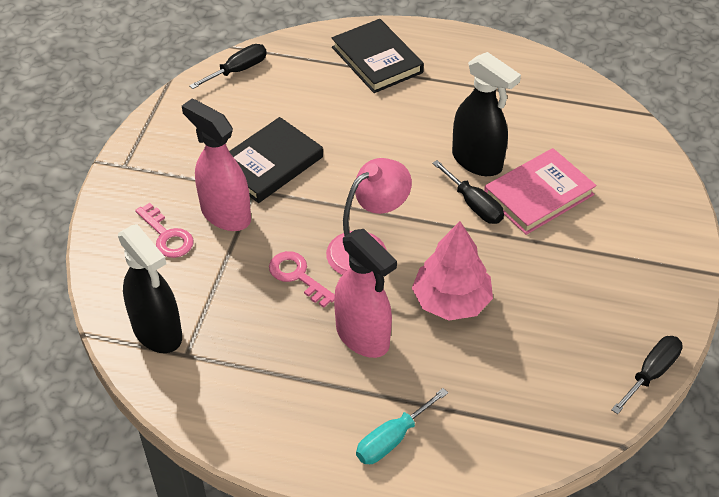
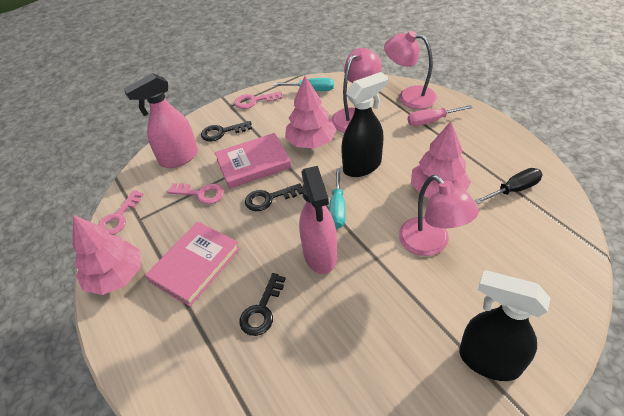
black book: [229,117,323,203] [332,19,424,93] = 2 -> none = 0
black key: none = 0 -> [201,121,252,142] [239,273,286,336] [245,183,302,211] = 3
black screwdriver: [189,44,267,89] [432,160,504,224] [611,336,683,414] = 3 -> [475,168,543,204] = 1
pink book: [484,148,596,235] = 1 -> [145,221,240,307] [215,133,292,189] = 2
pink key: [135,203,194,258] [269,251,335,308] = 2 -> [98,190,144,235] [167,183,224,204] [234,91,282,109] = 3
pink lamp: [326,158,412,275] = 1 -> [331,48,382,133] [384,31,437,109] [399,175,479,256] = 3
pink screwdriver: none = 0 -> [407,105,473,126] = 1
pink tree: [412,221,493,321] = 1 -> [72,215,141,295] [285,76,337,149] [411,121,471,198] = 3
turquoise screwdriver: [356,388,448,464] = 1 -> [274,78,334,91] [329,168,346,229] = 2

